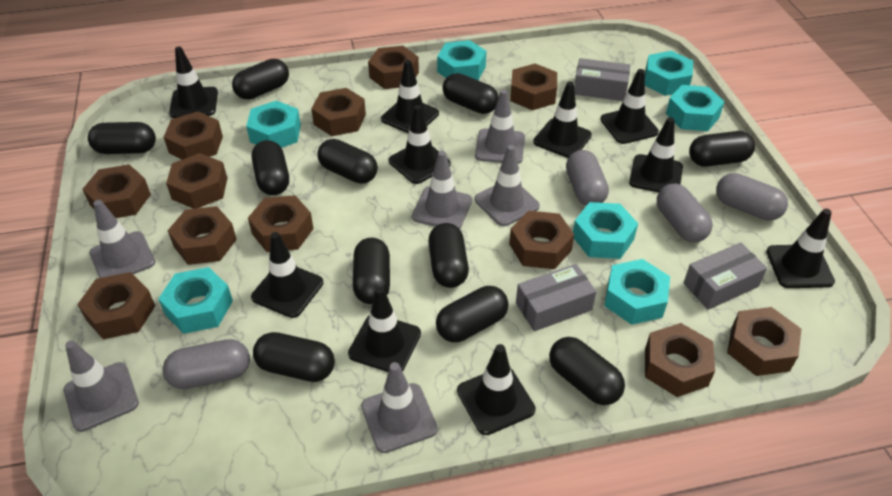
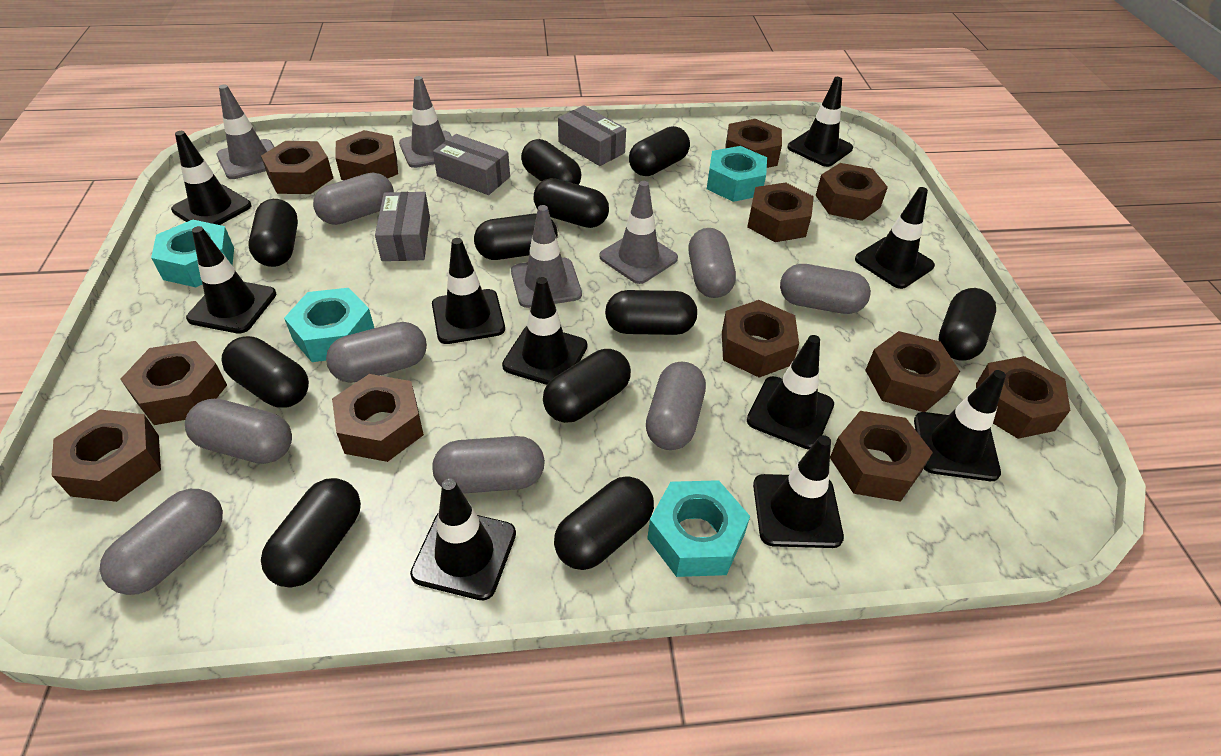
grey capsule: [163,339,250,389] [566,150,609,206] [657,183,713,242] [716,173,788,221] = 4 -> [100,489,223,595] [185,399,292,464] [313,173,394,225] [326,322,427,383] [432,436,545,494] [646,362,706,450] [688,228,736,298] [780,264,871,314] = 8
grey traffic cone: [64,340,139,432] [89,200,155,278] [361,362,438,453] [412,151,472,229] [475,89,525,164] [475,145,540,226] = 6 -> [217,85,274,179] [399,76,452,168] [511,205,582,308] [599,181,678,284] = 4
turquoise nut: [158,267,233,334] [246,100,301,148] [437,40,486,80] [573,202,638,259] [604,259,670,325] [645,51,693,96] [666,85,724,131] = 7 -> [151,220,234,287] [284,288,374,362] [647,480,750,577] [707,146,767,202] = 4

